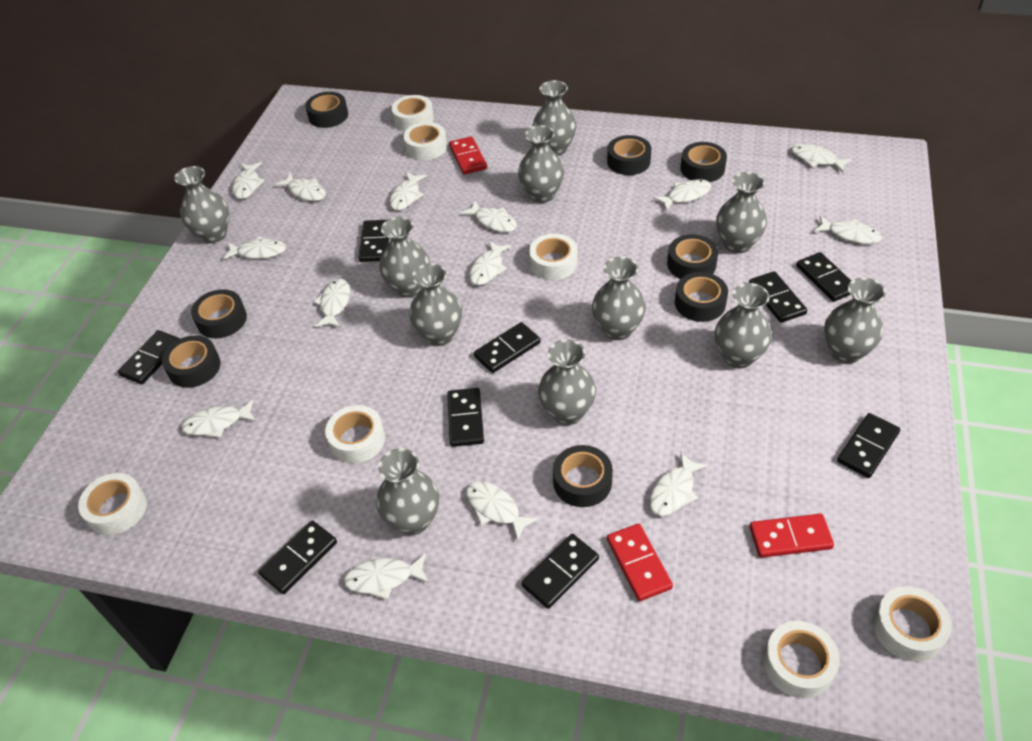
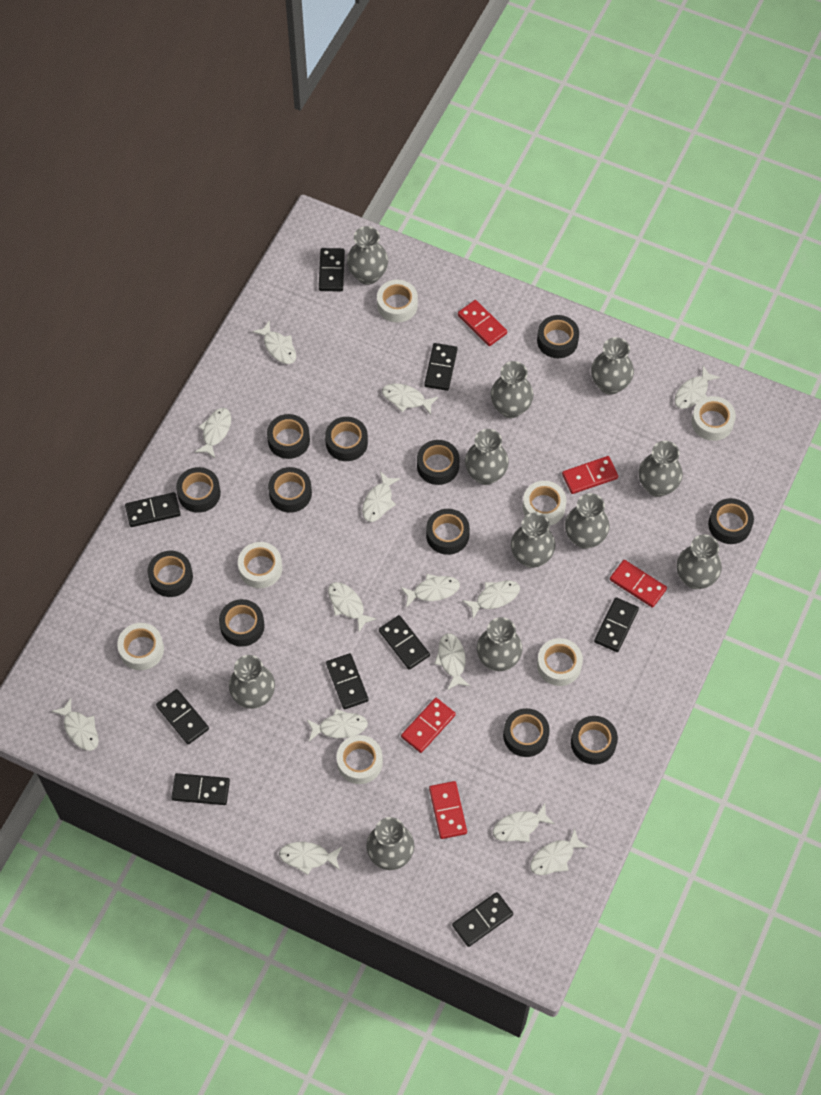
black tape: [162,335,221,388] [191,289,247,338] [305,92,348,128] [553,445,613,507] [607,135,651,175] [667,234,718,279] [675,272,728,322] [681,142,727,182] = 8 -> [147,551,193,597] [176,467,221,513] [219,599,265,647] [267,414,310,459] [268,467,312,513] [325,417,368,461] [417,440,460,485] [426,509,470,555] [503,708,550,757] [537,315,579,358] [571,716,618,765] [708,498,754,544] = 12
red domino: [449,136,487,175] [607,524,673,601] [749,514,834,558] = 3 -> [401,698,456,753] [429,781,467,839] [458,300,507,346] [562,456,618,494] [610,560,667,608] = 5

